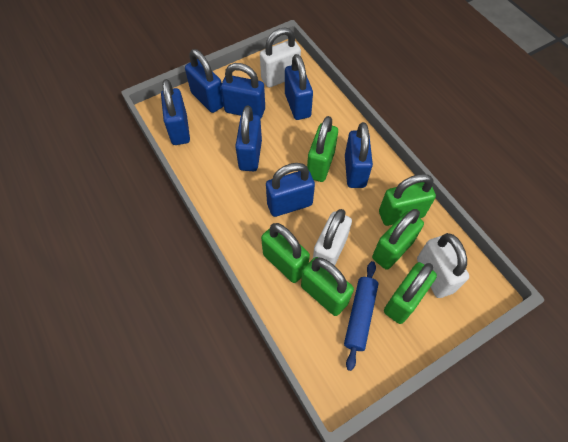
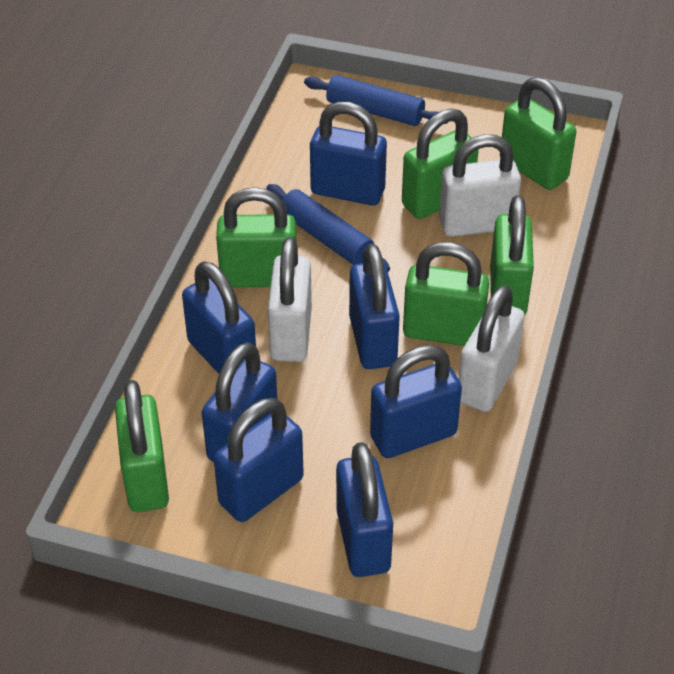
blue rolling pin: [344,261,378,371] = 1 -> [266,184,390,272] [304,75,448,126] = 2

